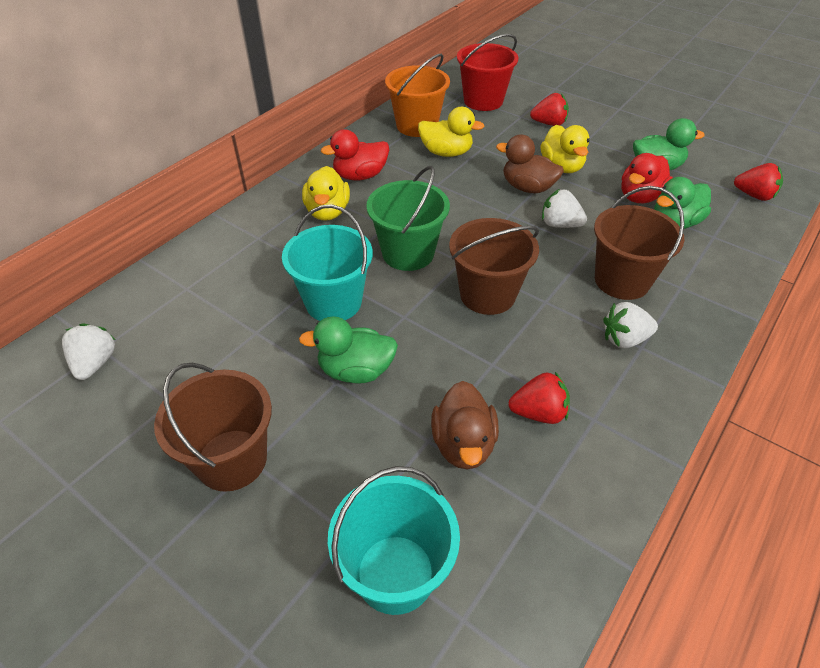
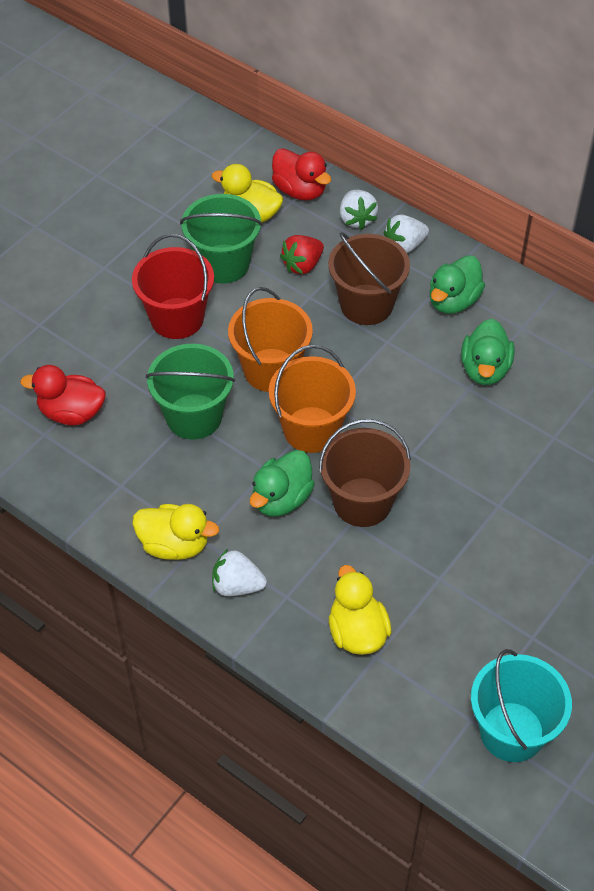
brown bucket: [154,363,272,492] [449,218,539,315] [594,186,685,300] = 3 -> [319,419,411,527] [328,232,410,325] = 2
brown duck: [431,381,499,470] [496,134,564,193] = 2 -> none = 0
green bucket: [366,166,450,271] = 1 -> [146,344,235,440] [180,194,263,284] = 2
orange bucket: [385,54,450,137] = 1 -> [228,287,313,392] [269,345,356,453] = 2
red strawberry: [509,372,570,424] [530,93,569,126] [734,163,783,201] = 3 -> [280,235,324,274] = 1
turquoise bucket: [282,205,373,321] [328,466,460,615] = 2 -> [471,649,572,762] = 1

